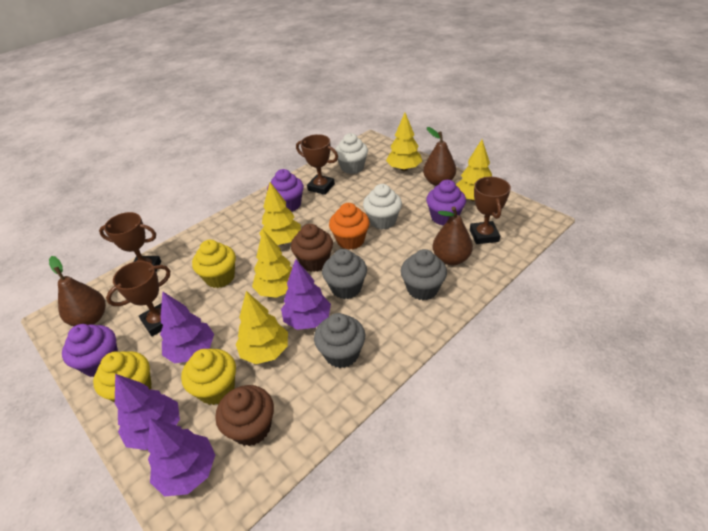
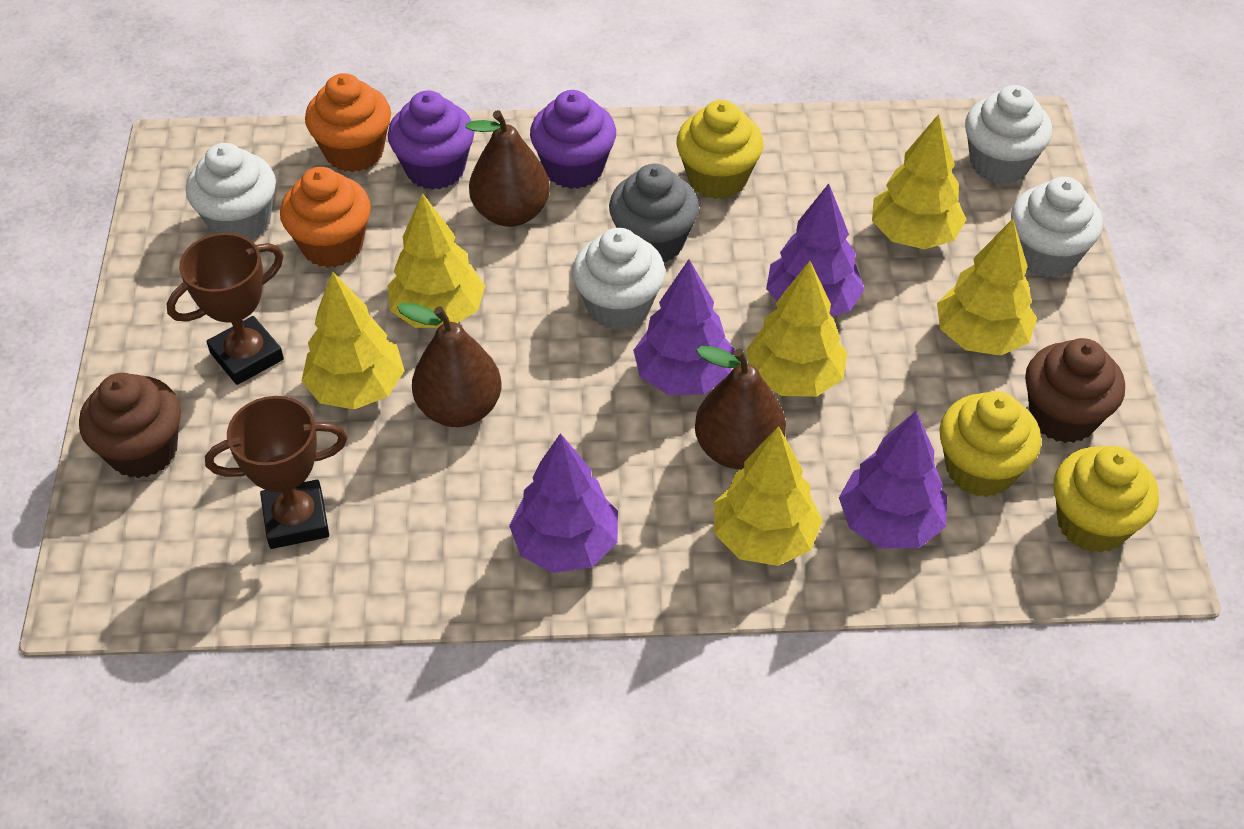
brown trophy: [99,212,161,272] [106,261,170,336] [296,134,338,195] [470,177,511,244] = 4 -> [167,233,284,385] [205,396,347,549] = 2
grey cupcake: [314,313,365,368] [322,249,367,299] [401,249,447,300] = 3 -> [609,163,699,262] = 1
orange cupcake: [329,203,370,250] = 1 -> [280,167,371,268] [305,73,391,172] = 2
purple cupcake: [62,324,118,377] [267,169,304,212] [426,180,466,226] = 3 -> [388,90,475,190] [530,90,616,189] = 2
white cupcake: [335,133,368,174] [363,184,402,229] = 2 -> [186,143,276,240] [572,228,665,330] [965,85,1052,184] [1011,177,1103,278] = 4
yellow tree: [236,291,288,364] [252,230,292,298] [259,182,301,245] [386,113,422,171] [456,140,492,201] = 5 -> [302,271,405,410] [387,193,485,328] [714,426,823,566] [746,261,847,397] [872,114,967,249] [937,219,1037,356] = 6

